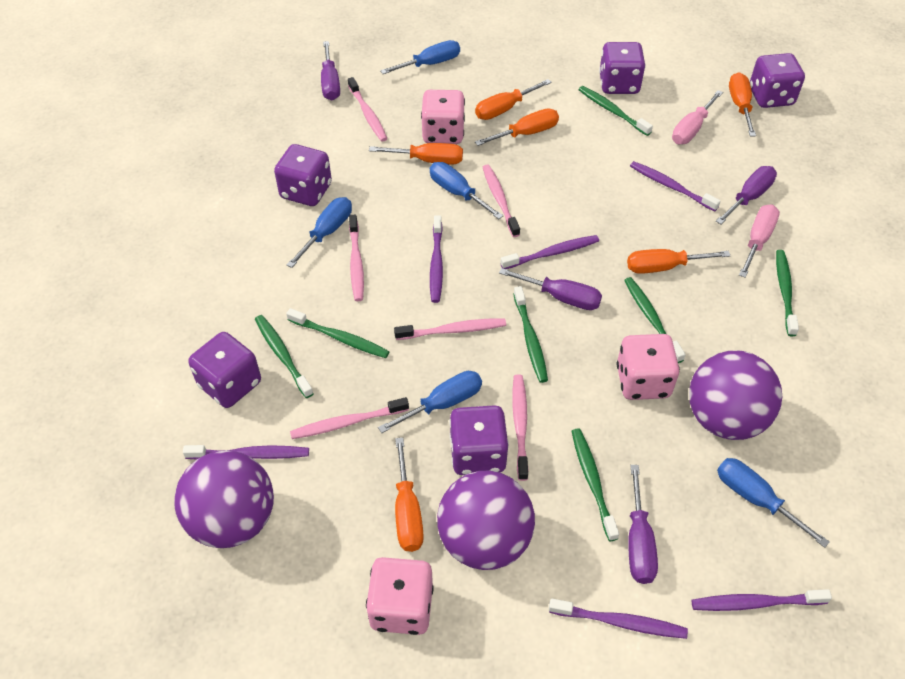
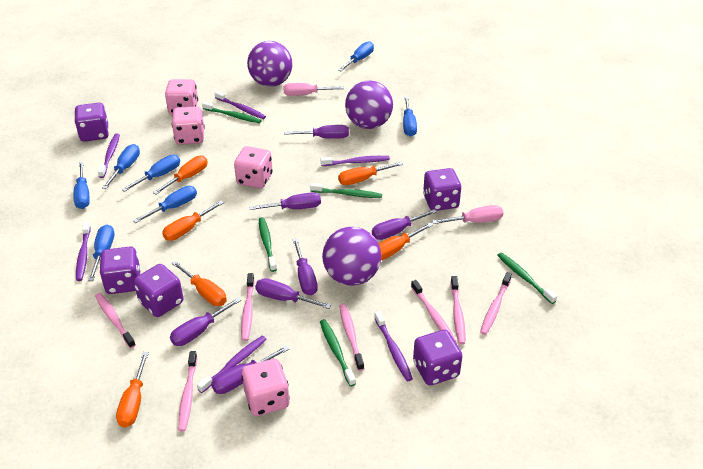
blue screwdriver: [287,197,352,268] [378,371,482,433] [380,40,460,74] [430,162,503,219] [717,458,830,548] = 5 -> [73,162,90,209] [88,225,114,281] [102,144,140,189] [122,155,180,192] [133,186,197,223] [338,41,374,71] [403,96,417,137] = 7
green toothbrush: [255,315,314,398] [286,308,390,358] [513,286,548,383] [571,428,619,541] [578,86,653,136] [624,277,686,363] [776,250,799,337] = 7 -> [202,101,262,123] [259,217,277,272] [310,183,382,198] [320,319,356,386] [497,252,557,304] = 5
pink dice: [366,557,434,635] [421,90,465,144] [617,334,680,400] = 3 -> [165,79,198,115] [172,106,205,145] [234,146,273,188] [241,359,290,416] = 4
pink toothbrush: [290,397,409,439] [348,77,387,142] [349,215,364,301] [394,318,506,340] [483,164,520,237] [512,375,528,481] = 6 -> [95,293,136,349] [178,351,197,432] [241,273,254,341] [339,304,364,371] [411,280,456,342] [451,276,465,344] [480,272,512,335] = 7
purple screwdriver: [321,41,340,100] [499,268,602,310] [628,465,658,584] [716,166,777,224] = 4 -> [170,298,241,346] [211,345,289,394] [249,192,321,210] [255,278,331,309] [284,125,349,139] [293,239,318,296] [372,209,437,240] = 7

